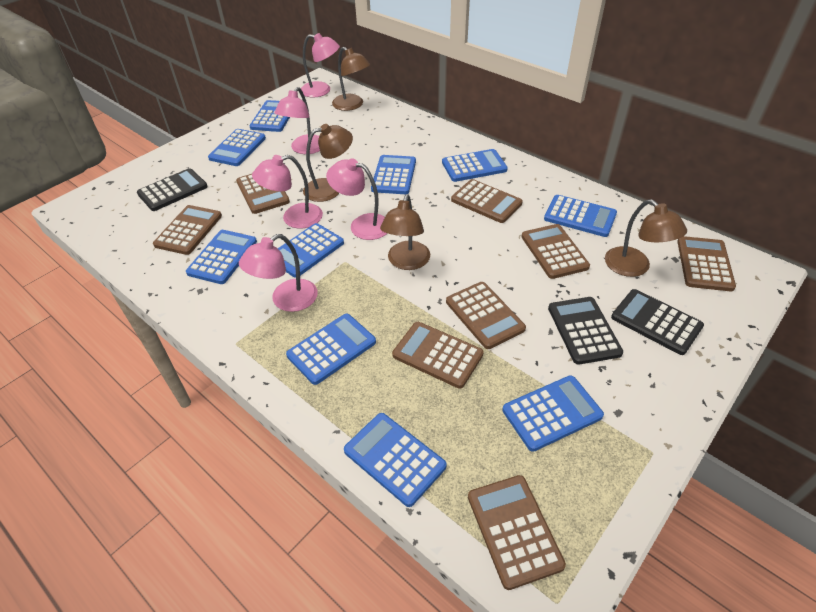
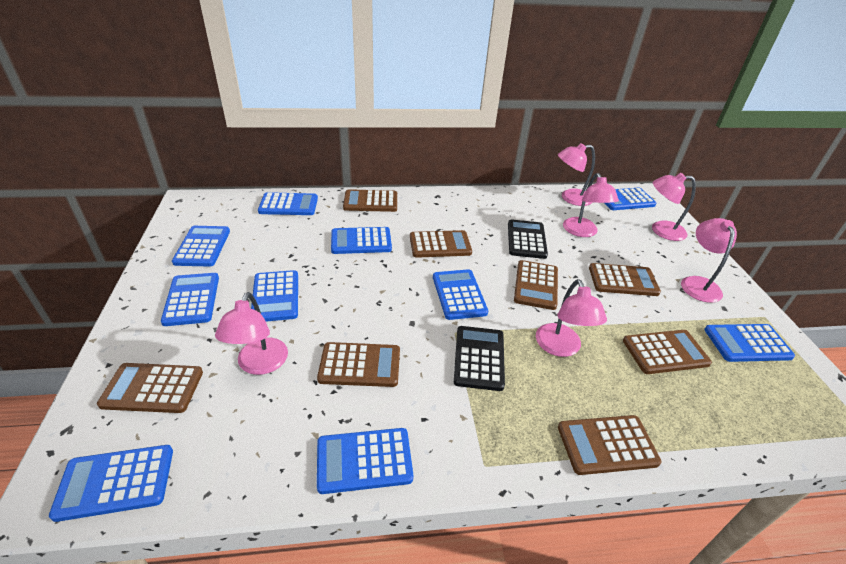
black calculator: [137,168,208,211] [548,297,623,365] [611,289,704,355] = 3 -> [454,326,505,391] [508,219,548,259] = 2
brown lamp: [303,124,353,202] [332,47,370,111] [380,194,430,270] [605,199,687,277] = 4 -> none = 0
pink lamp: [239,234,318,312] [252,155,323,229] [275,87,320,154] [301,33,340,97] [326,158,387,240] = 5 -> [215,292,288,375] [536,279,607,357] [558,143,595,206] [563,173,619,237] [652,173,696,241] [681,218,737,303] = 6

